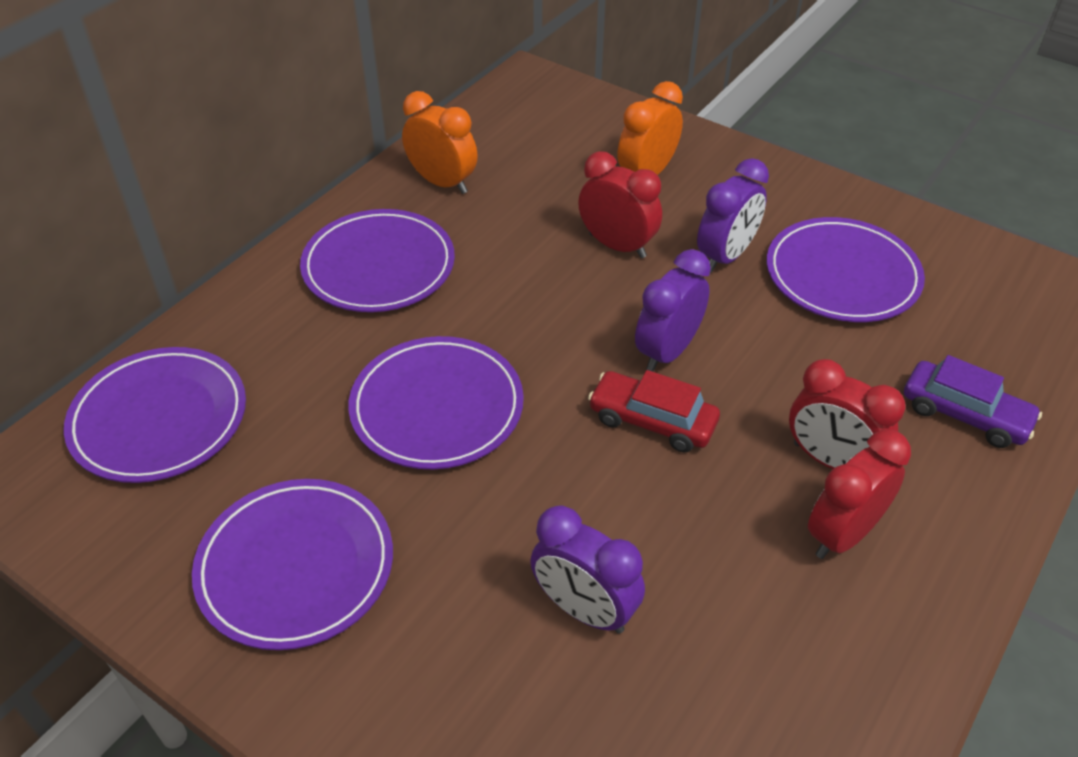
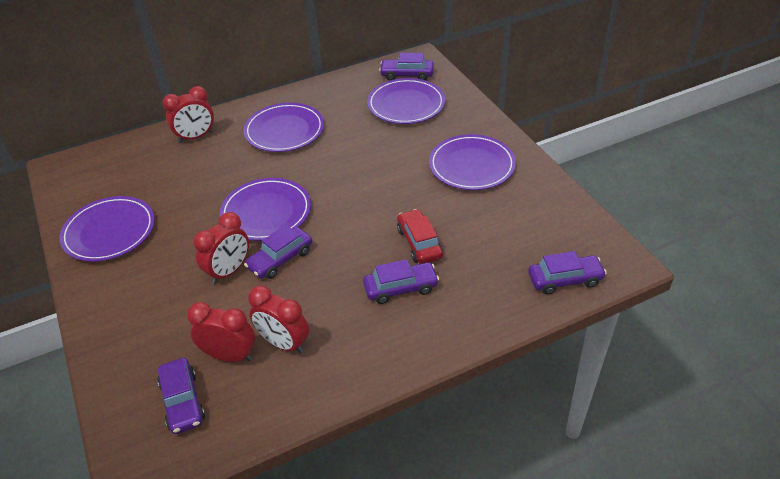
orange clock: [402,91,478,194] [618,81,683,175] = 2 -> none = 0
purple car: [904,355,1042,448] = 1 -> [157,358,205,434] [244,225,312,279] [363,259,439,304] [379,53,434,80] [528,251,607,294] = 5
purple clock: [530,505,645,634] [635,249,711,372] [697,158,769,273] = 3 -> none = 0
red clock: [578,151,662,258] [789,359,906,469] [808,430,911,559] = 3 -> [162,86,214,143] [187,302,255,362] [194,212,249,284] [248,286,309,354] = 4

